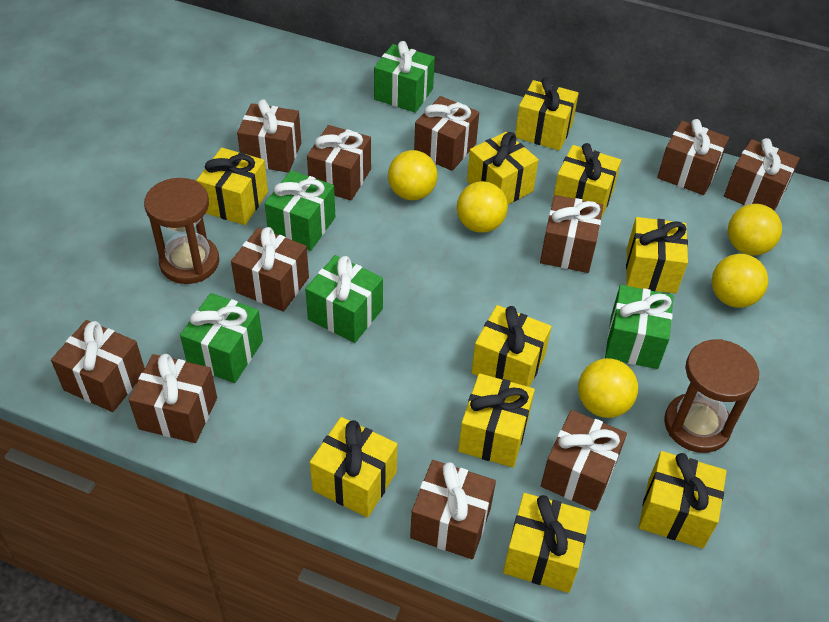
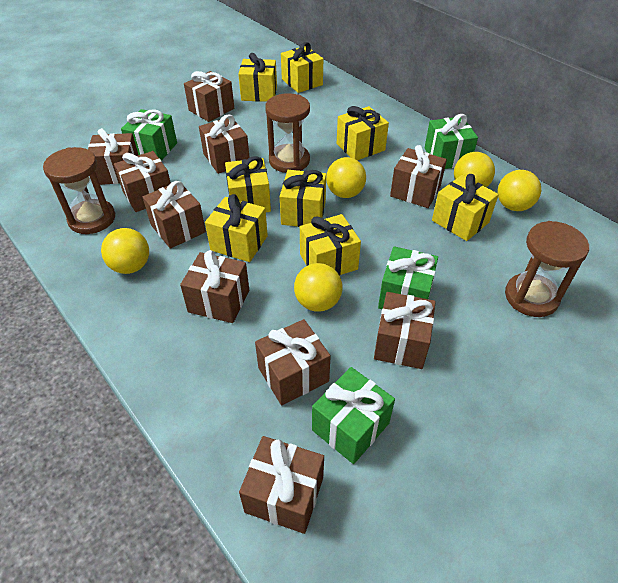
brown gift: [51,320,145,412] [128,354,217,443] [231,227,309,312] [237,99,301,172] [307,125,371,200] [410,460,496,559] [414,96,479,171] [540,195,603,273] [541,410,627,511] [657,119,729,195] [724,138,800,211] = 11 -> [88,128,138,185] [114,151,171,212] [143,181,206,249] [180,250,249,323] [184,71,234,122] [199,114,250,174] [239,436,324,534] [255,319,331,406] [374,292,436,369] [390,145,447,208] = 10
brown hourglass: [144,178,219,284] [664,339,759,453] = 2 -> [43,147,115,234] [265,93,310,173] [505,221,589,317] = 3
green gift: [180,293,263,383] [265,170,335,251] [305,255,383,343] [374,41,435,113] [605,285,674,369] = 5 -> [121,109,177,161] [312,367,395,464] [378,246,438,309] [425,114,478,169] = 4
yellow gift: [197,148,268,225] [310,417,398,518] [458,373,535,468] [467,132,539,204] [471,305,552,387] [503,493,590,593] [515,77,579,151] [552,143,621,218] [626,217,688,293] [639,451,727,548] = 10 -> [205,194,268,262] [225,156,271,212] [238,53,277,102] [280,170,326,227] [281,42,323,93] [300,214,361,276] [337,106,389,160] [432,174,499,241] = 8

